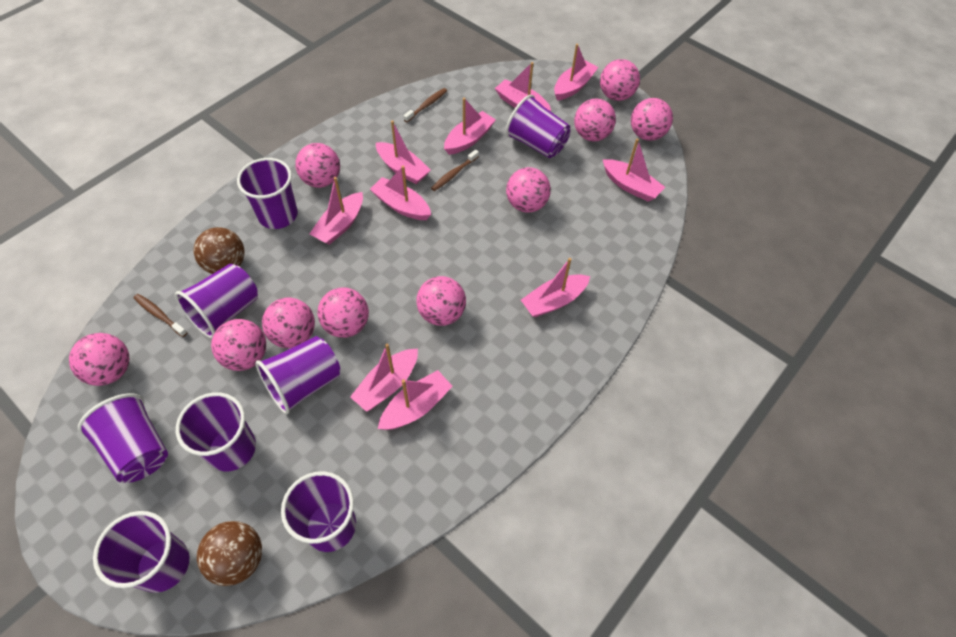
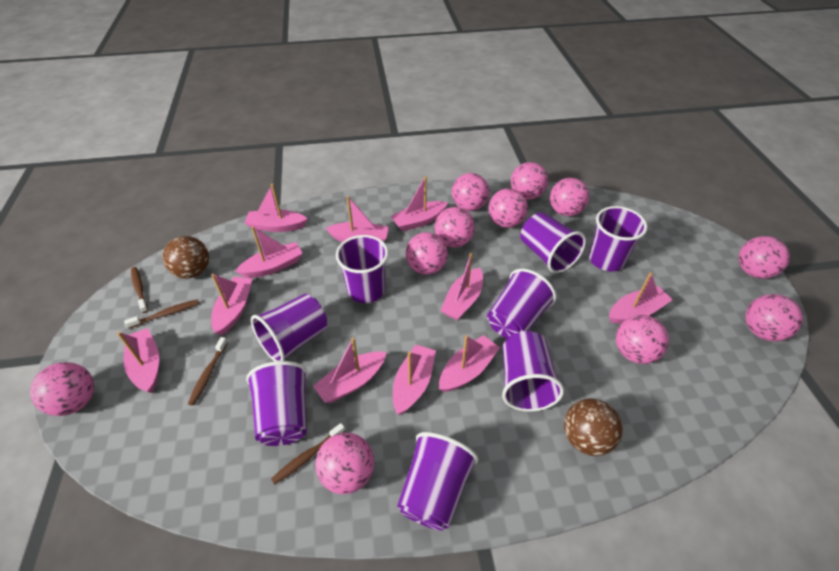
brown toothbrush: [134,294,187,337] [403,88,447,122] [431,150,479,191] = 3 -> [124,300,199,329] [131,267,148,313] [188,337,228,406] [271,423,345,485] = 4
pink ball: [69,333,129,386] [211,319,266,371] [262,298,315,348] [296,143,340,188] [317,287,369,338] [416,276,466,326] [506,167,551,213] [574,99,616,141] [600,59,640,101] [631,98,673,141] = 10 -> [30,362,94,416] [315,432,374,494] [406,232,448,275] [435,207,475,247] [452,173,489,211] [488,188,528,228] [511,162,548,200] [550,178,589,216] [616,315,669,364] [739,236,790,279] [746,294,803,341] = 11
pink boat: [309,177,363,245] [350,344,418,412] [370,166,431,220] [376,120,431,184] [378,370,453,430] [444,98,496,155] [495,62,551,111] [521,258,590,317] [554,44,599,101] [603,138,665,202] = 10 -> [117,328,159,393] [211,274,252,335] [235,226,303,278] [244,184,308,232] [313,337,387,403] [326,196,389,242] [391,176,448,231] [393,344,436,415] [439,335,500,392] [440,253,483,320] [609,272,672,324] = 11

